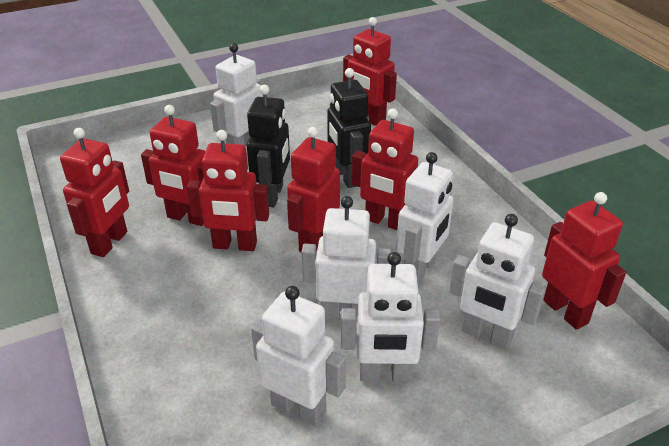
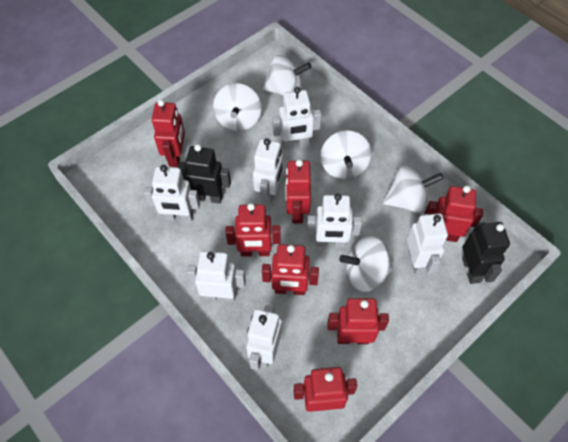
white robot: [210,43,263,147] [251,286,346,427] [302,196,391,323] [341,252,440,382] [396,152,454,284] [449,214,546,350] = 6 -> [144,165,200,222] [187,251,246,302] [246,305,282,370] [253,138,283,204] [272,87,321,150] [307,193,362,248] [407,213,448,276] = 7
white spinning top: none = 0 -> [213,83,261,131] [262,55,312,97] [320,130,371,179] [339,236,393,292] [383,165,444,214] = 5

